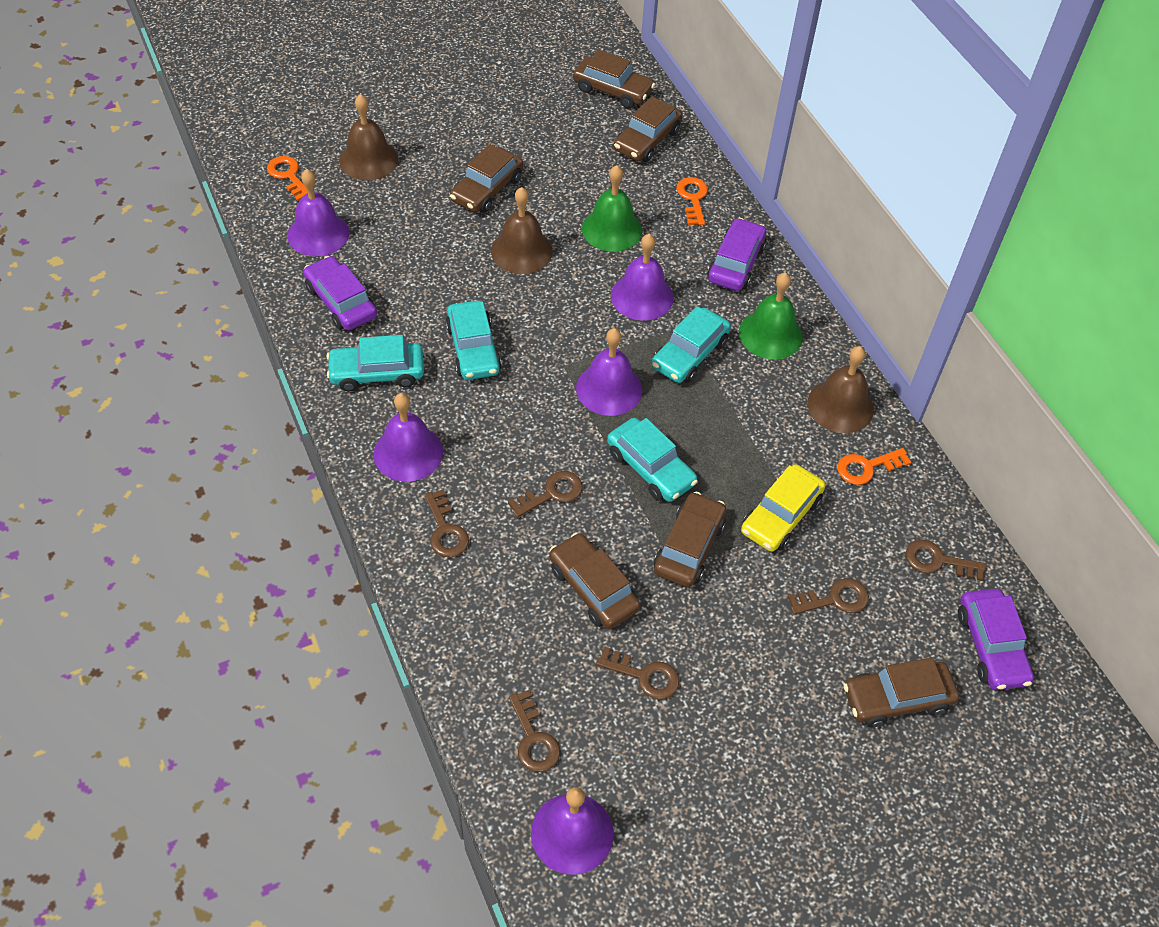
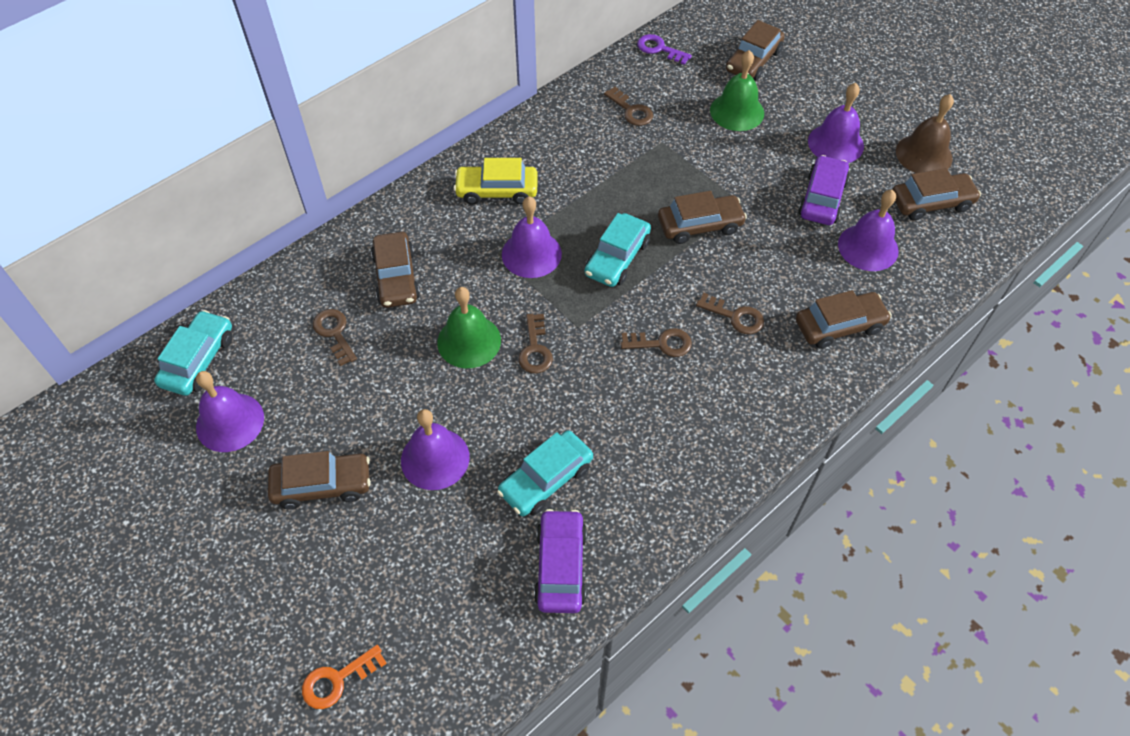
brown bell: [339,94,398,180] [491,187,553,274] [807,346,874,433] = 3 -> [896,94,954,173] = 1
brown key: [425,490,469,557] [508,471,583,518] [509,690,560,772] [596,647,679,699] [788,578,869,615] [906,540,986,581] = 6 -> [313,309,357,366] [518,314,553,373] [604,87,653,126] [621,328,692,357] [696,293,764,334] = 5
orange key: [267,156,308,201] [676,177,708,225] [837,448,911,485] = 3 -> [302,645,387,709] = 1
purple car: [303,256,377,331] [707,218,767,291] [958,589,1034,690] = 3 -> [534,509,587,613] [798,155,850,225] = 2
purple key: none = 0 -> [637,34,692,65] = 1
turquoise car: [326,335,424,391] [445,300,502,380] [607,418,698,502] [652,306,731,383] = 4 -> [154,310,233,396] [497,430,593,516] [584,213,651,287] = 3

